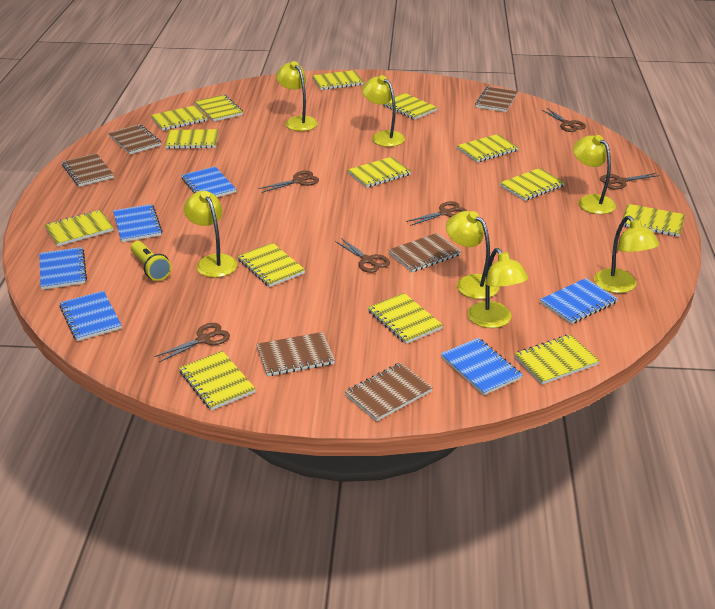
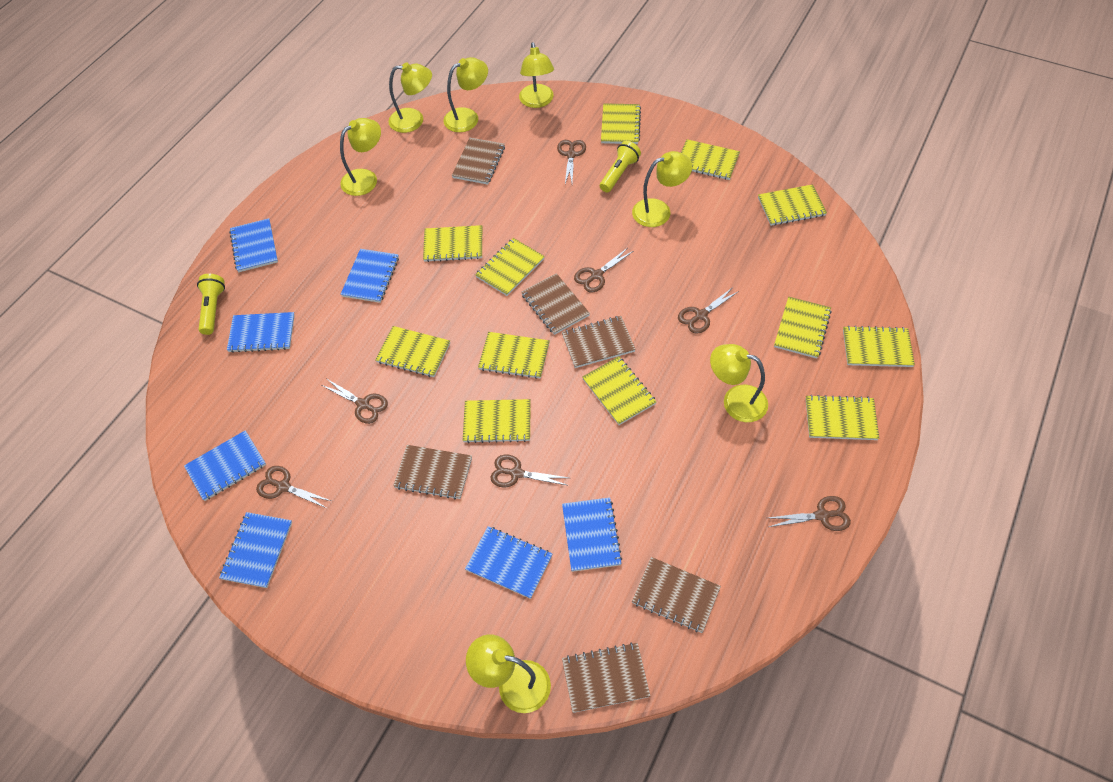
blue notebook: [39,247,87,290] [59,291,122,341] [113,204,162,242] [181,166,236,197] [441,338,522,395] [540,278,618,324] = 6 -> [184,430,266,501] [219,512,292,588] [227,312,295,353] [229,218,278,272] [341,249,399,303] [465,526,552,599] [562,498,623,572] = 7
brown scissors: [154,323,230,362] [259,171,319,193] [335,238,390,273] [406,201,467,226] [542,108,586,132] [600,173,660,190] = 6 -> [256,466,331,508] [321,379,388,424] [490,454,569,488] [557,140,586,184] [574,248,633,292] [678,287,739,333] [768,496,851,531] = 7
yellow flashlight: [130,241,171,281] = 1 -> [197,274,225,335] [600,141,641,192] = 2
yellow notebook: [45,210,114,246] [151,105,208,131] [165,129,219,149] [179,351,256,410] [195,95,243,122] [238,243,305,287] [312,70,363,90] [348,157,411,188] [368,293,443,344] [382,93,438,120] [457,134,519,162] [500,168,565,201] [514,334,600,384] [622,204,685,237] = 14 -> [375,326,450,377] [423,225,482,262] [463,399,531,443] [475,238,545,296] [478,332,550,379] [582,356,656,425] [601,103,641,144] [681,139,740,180] [758,184,827,226] [774,297,832,359] [806,395,879,440] [843,326,915,367] = 12

